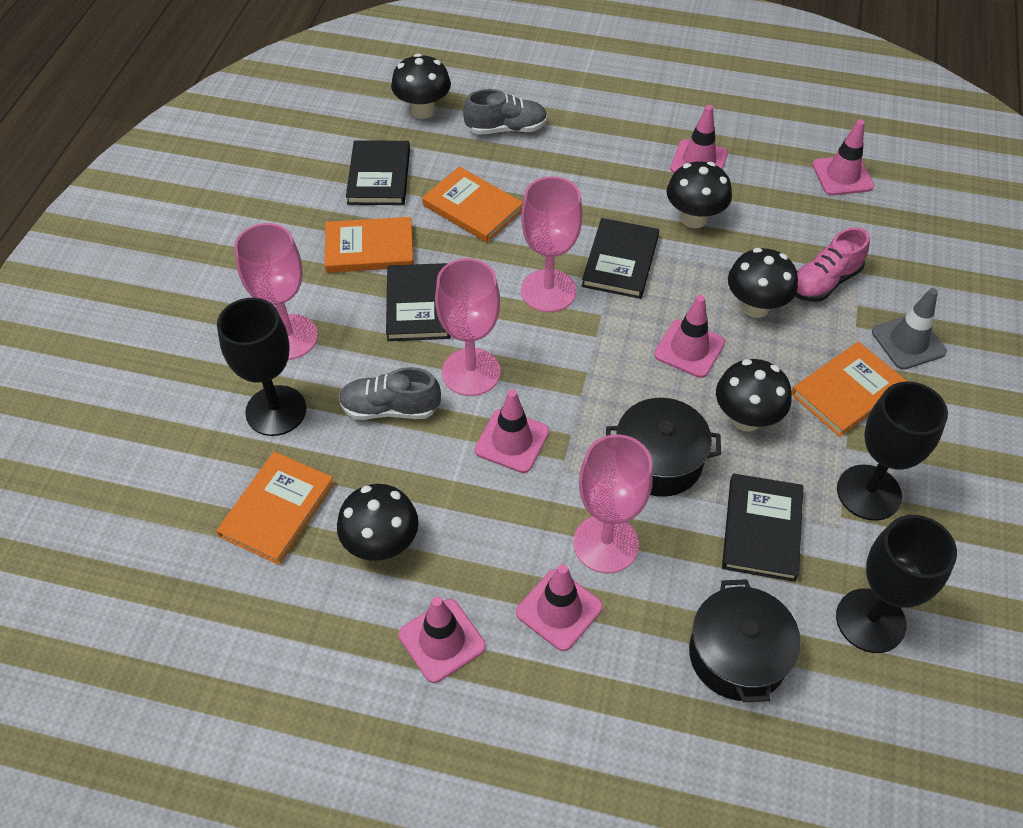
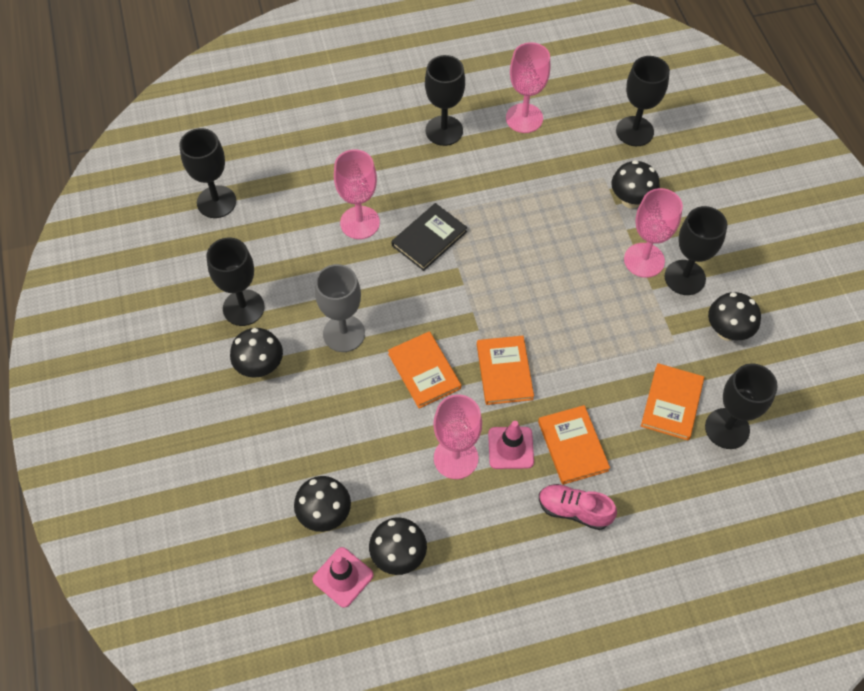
black book: [346,140,410,205] [386,263,451,341] [582,218,659,299] [722,473,804,582] = 4 -> [391,203,467,271] = 1
black goblet: [217,298,306,436] [836,515,957,653] [837,381,948,521] = 3 -> [179,128,236,218] [206,238,265,326] [425,55,465,146] [616,56,670,146] [665,206,727,295] [705,363,778,449] = 6
black pot: [606,398,721,497] [689,579,801,702] = 2 -> none = 0
grey goblet: none = 0 -> [315,264,365,352] = 1
grey shoe: [339,367,441,420] [463,89,548,135] = 2 -> none = 0
grey traffic cone: [872,288,947,370] = 1 -> none = 0
pink traffic cone: [399,596,486,683] [475,389,549,473] [516,564,603,651] [654,295,725,378] [670,105,728,173] [812,119,874,196] = 6 -> [313,547,374,608] [488,421,534,469] = 2

